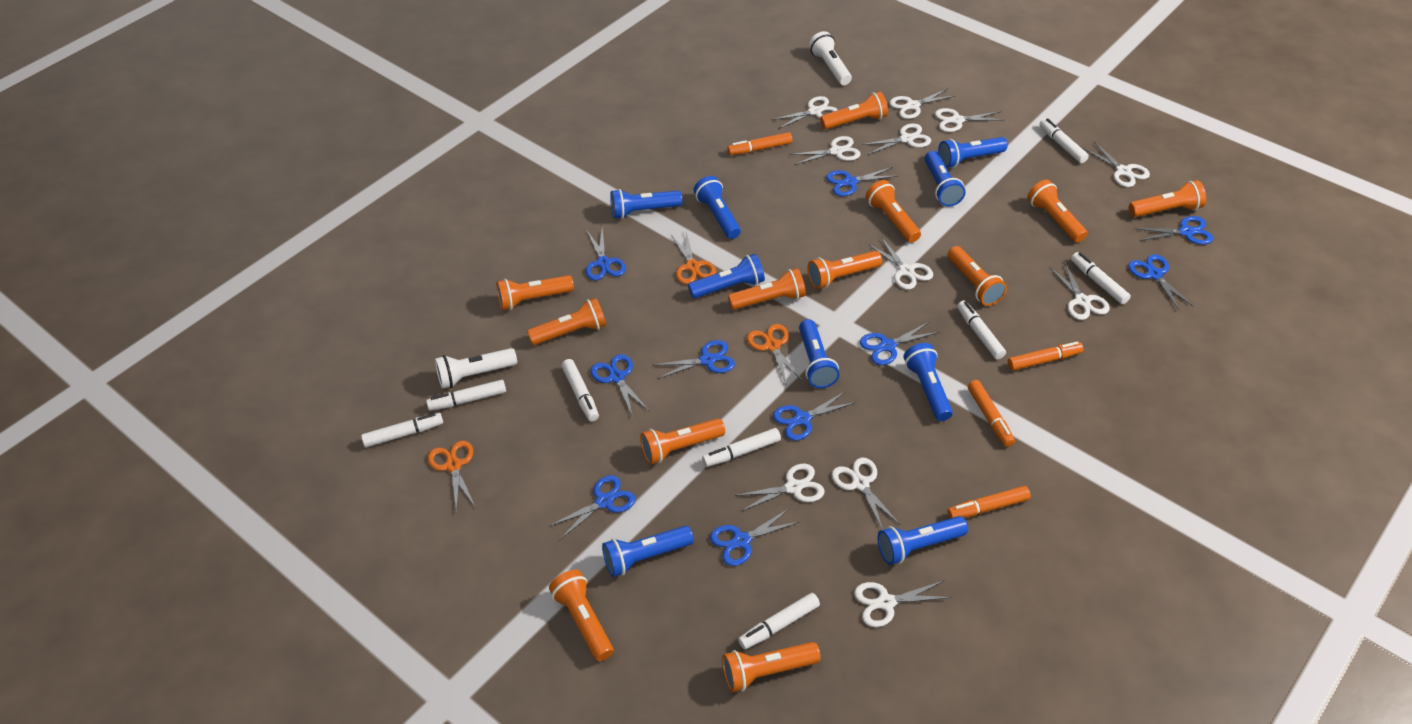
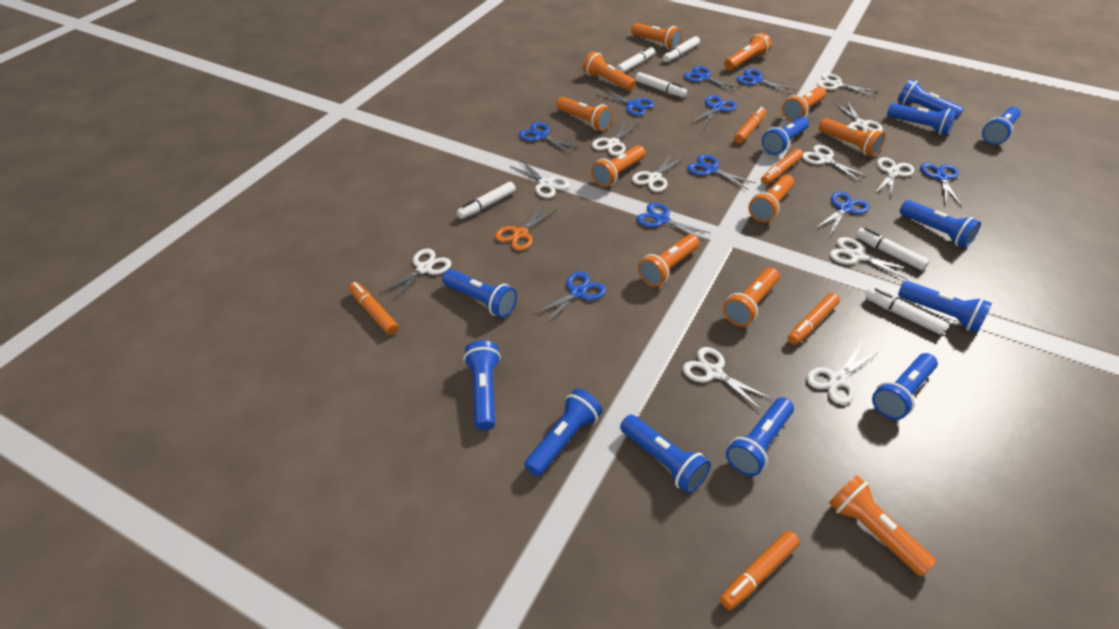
blue flashlight: [602,526,694,577] [610,189,682,219] [688,254,765,298] [694,176,741,239] [799,319,840,388] [878,516,968,565] [903,343,953,421] [925,151,966,206] [938,137,1008,168] = 9 -> [442,269,517,318] [464,340,501,430] [524,389,603,477] [620,415,711,493] [726,397,794,476] [762,117,809,155] [872,353,938,420] [887,103,957,135] [897,79,964,120] [898,281,992,333] [900,200,981,248] [982,107,1020,145] = 12
orange flashlight: [496,275,574,310] [527,298,606,345] [549,570,613,661] [640,418,725,464] [722,642,821,692] [728,268,806,310] [807,251,882,289] [820,91,888,130] [866,180,921,243] [947,246,1007,306] [1027,180,1088,243] [1129,180,1206,217] = 12 -> [556,97,613,131] [583,51,636,91] [591,145,646,187] [631,23,682,50] [638,234,699,287] [723,267,780,326] [724,33,771,71] [748,175,795,222] [782,87,826,122] [819,118,886,157] [829,475,936,577] = 11
orange marker: [727,132,792,155] [947,486,1031,519] [968,380,1015,447] [1008,342,1083,371] = 4 -> [349,282,399,335] [720,531,800,610] [734,107,766,143] [761,149,803,185] [788,293,840,345] = 5
orange scissors: [428,441,476,513] [671,232,716,284] [747,324,803,386] = 3 -> [495,205,556,251] = 1
white flashlight: [435,348,517,389] [809,31,852,85] = 2 -> none = 0
white marker: [361,413,443,447] [426,380,506,411] [561,359,599,422] [702,428,781,467] [738,593,820,649] [957,301,1006,360] [1039,118,1089,163] [1071,252,1131,304] = 8 -> [457,181,516,219] [616,46,655,73] [635,72,687,97] [663,36,700,62] [856,227,930,271] [865,288,948,335] = 6

